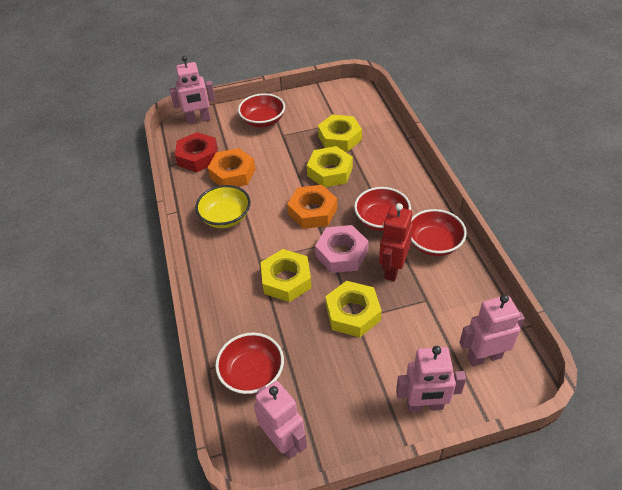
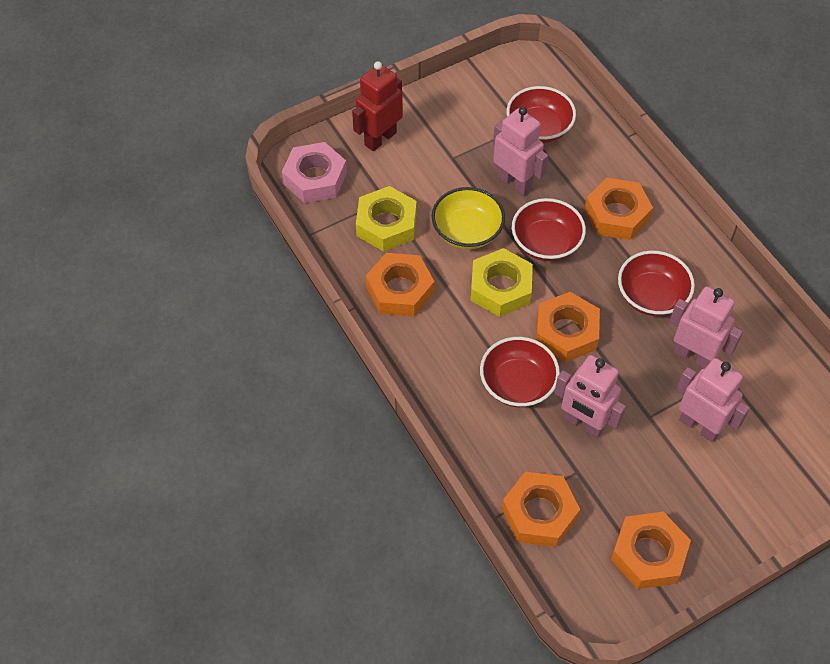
orange nut: [207,148,255,187] [287,185,337,229] = 2 -> [366,253,435,317] [502,472,580,547] [536,292,600,362] [584,178,653,240] [611,512,691,589] = 5
red nut: [175,132,218,172] = 1 -> none = 0
yellow nut: [261,249,312,302] [307,146,353,187] [318,115,362,152] [325,281,382,337] = 4 -> [356,186,417,252] [471,248,533,317] = 2

